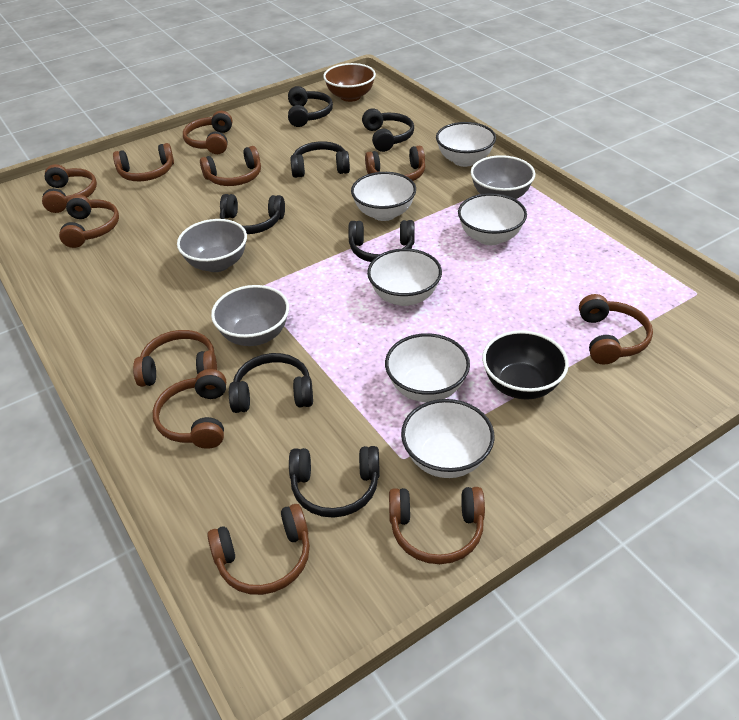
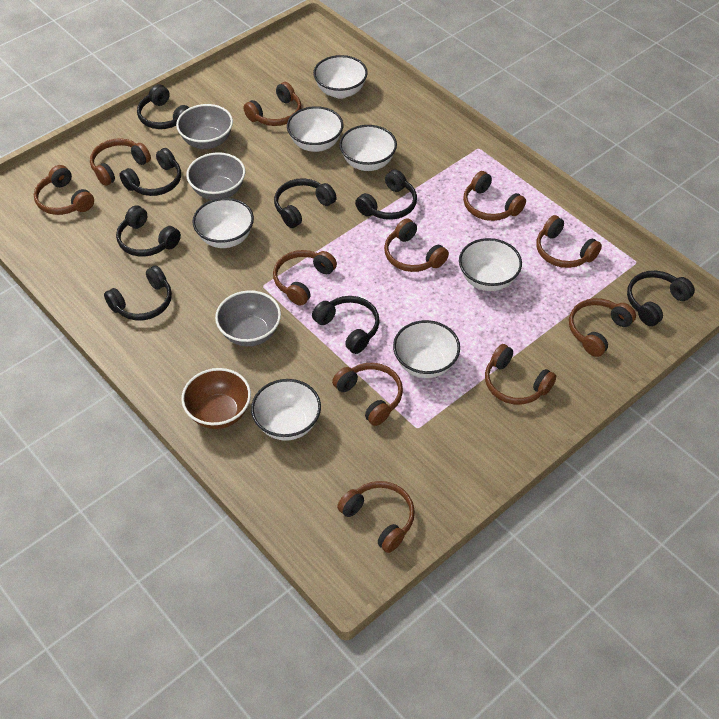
black bowl: [482,330,569,399] = 1 -> none = 0
black headphones: [220,194,285,234] [229,353,313,413] [288,86,333,127] [289,446,380,518] [290,141,350,178] [348,220,414,262] [362,109,414,152] = 7 -> [104,265,172,321] [116,205,181,257] [120,148,181,196] [137,84,189,129] [274,178,337,228] [312,296,380,354] [355,169,417,220] [627,271,695,326] = 8
white bowl: [351,172,416,221] [367,248,442,306] [385,333,470,402] [401,399,494,478] [436,122,496,167] [458,193,527,245] = 6 -> [193,198,254,248] [251,379,321,441] [287,106,343,152] [313,55,368,99] [339,125,397,171] [393,320,460,378] [459,238,522,291] = 7

